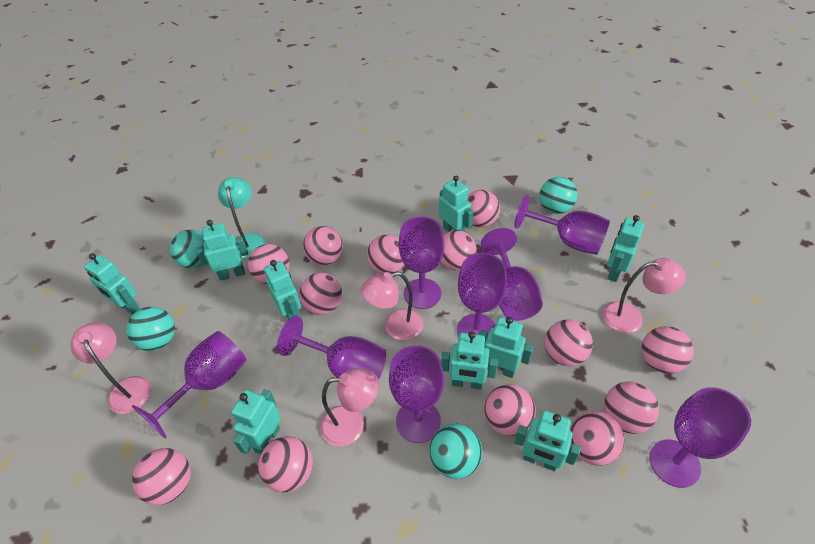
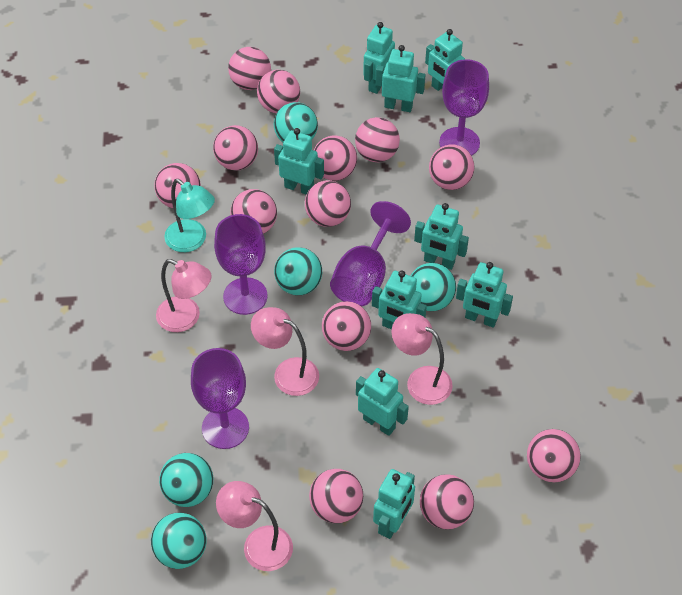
purple goblet: [132,331,246,438] [277,316,386,380] [389,345,444,443] [399,217,444,309] [457,253,507,337] [481,228,543,321] [514,195,610,255] [650,387,751,488] = 8 -> [191,348,249,449] [214,214,267,315] [330,201,411,306] [439,59,489,156] = 4
turquoise ball: [126,307,175,351] [170,230,204,269] [429,424,483,479] [539,177,578,214] = 4 -> [151,513,207,569] [159,453,213,507] [274,102,318,142] [274,247,322,295] [410,263,456,311] = 5

